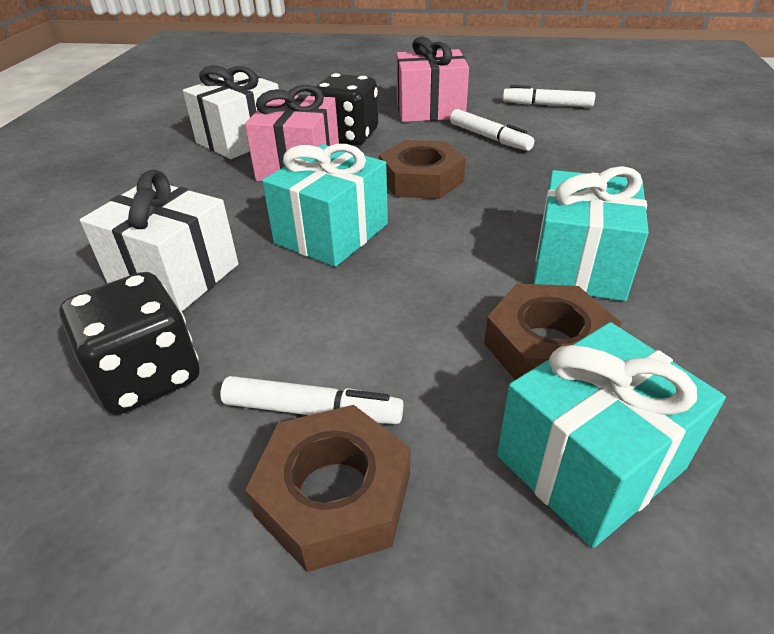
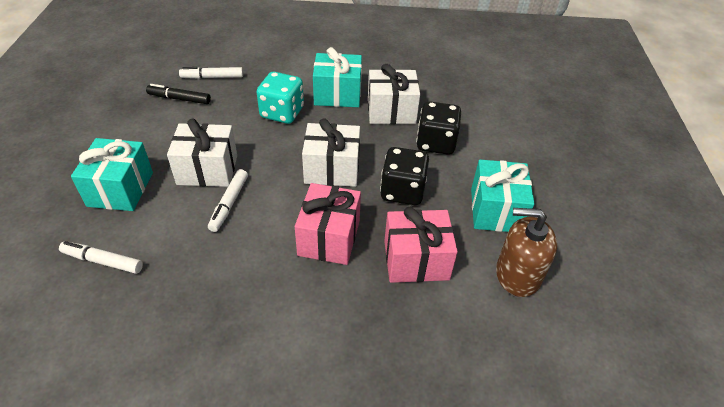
black marker: none = 0 -> [146,84,211,104] = 1
brown nut: [245,405,410,572] [379,140,466,199] [484,284,621,380] = 3 -> none = 0
brown soap dispenser: none = 0 -> [496,208,557,297] = 1
turquoise dice: none = 0 -> [257,72,304,124] = 1
white gift: [80,169,238,311] [183,65,279,159] = 2 -> [167,118,237,187] [302,118,360,187] [368,64,420,124] = 3

